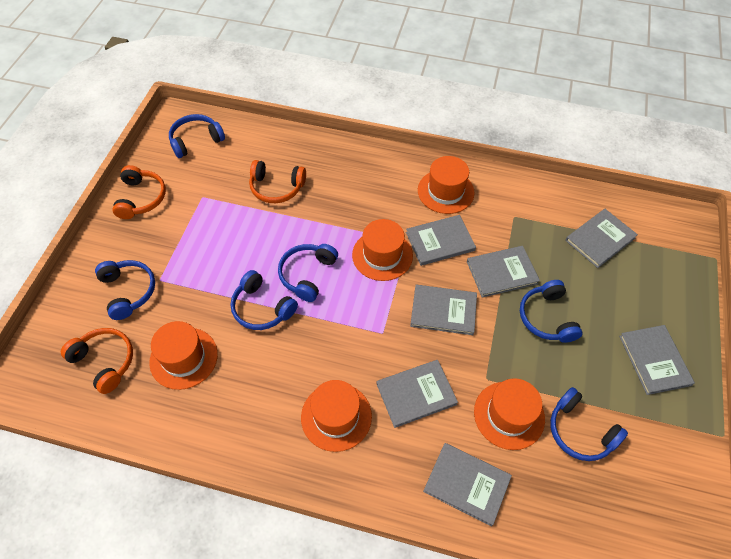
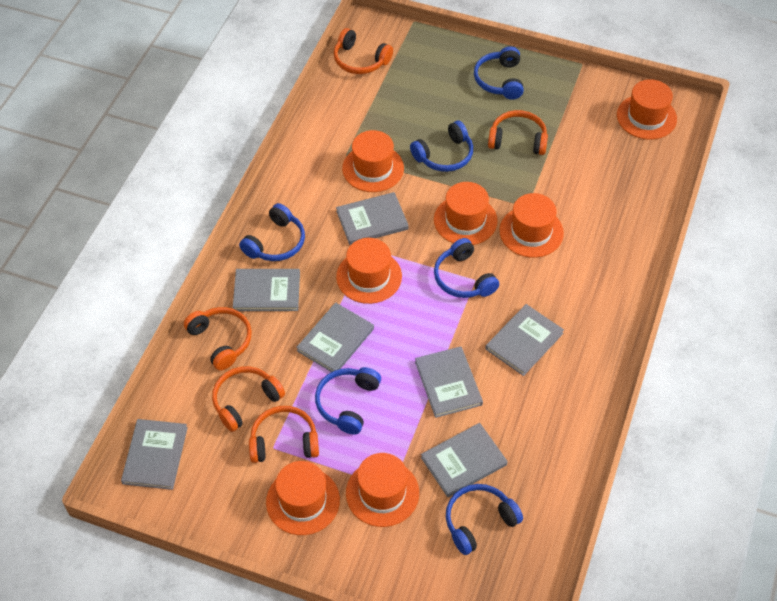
orange hat: [149,321,218,390] [301,380,372,452] [352,219,413,281] [418,156,475,214] [474,378,545,450] = 5 -> [266,461,340,535] [336,238,402,304] [342,130,404,192] [346,453,419,527] [434,182,498,245] [499,193,564,258] [617,79,677,140] = 7
orange headphones: [61,328,133,394] [112,165,166,219] [249,160,306,203] = 3 -> [184,307,252,371] [212,366,285,432] [249,406,319,463] [334,28,393,74] [488,110,548,155] = 5

